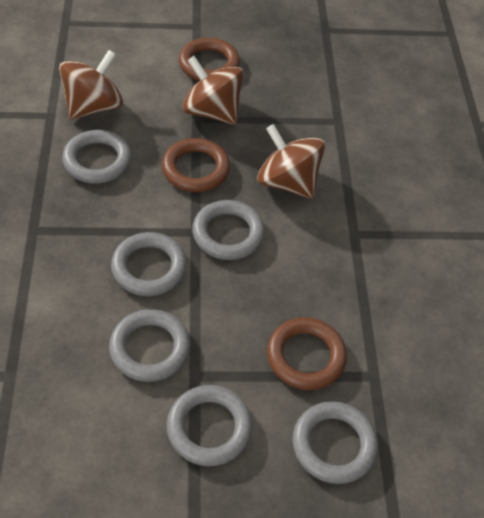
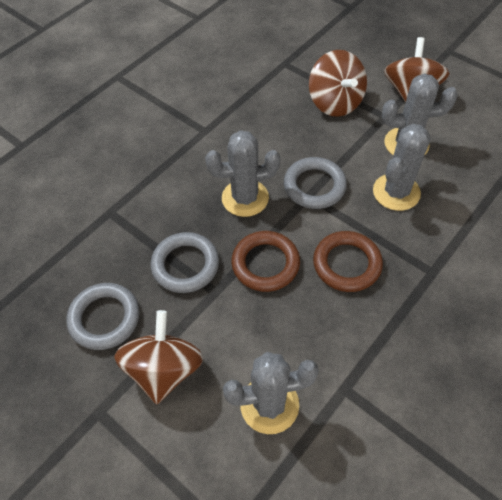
brown ring: [162,138,230,192] [179,38,240,81] [267,317,347,390] = 3 -> [231,231,300,292] [313,231,383,292] = 2
grey cactus: none = 0 -> [205,130,280,217] [223,352,319,434] [373,124,431,211] [382,74,458,155] = 4
grey ring: [62,130,132,184] [109,309,190,382] [111,232,187,296] [167,385,252,466] [192,200,265,260] [292,401,378,484] = 6 -> [66,283,140,350] [151,232,219,293] [284,157,347,209] = 3

